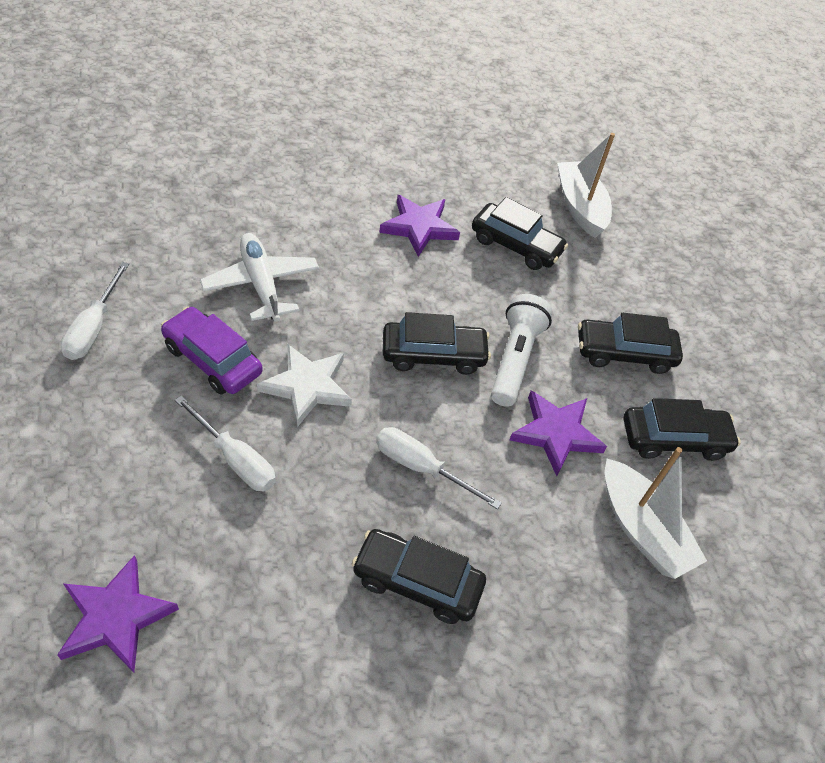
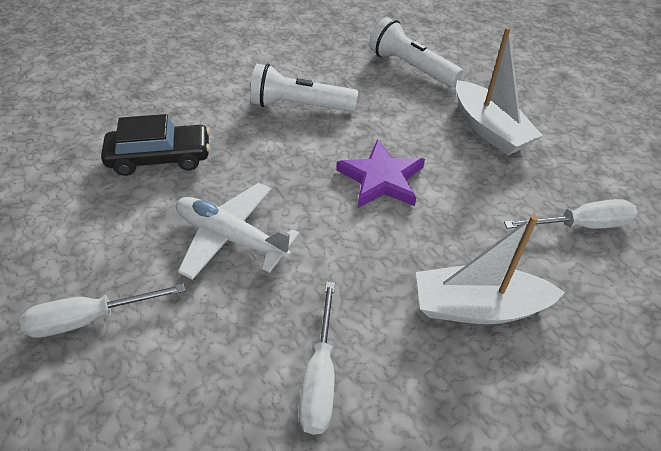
black car: [351,529,486,624] [383,312,491,375] [472,197,568,270] [578,313,683,374] [624,398,741,461] = 5 -> [101,114,210,176] = 1
purple car: [161,307,263,394] = 1 -> none = 0
purple star: [57,555,179,672] [379,195,460,257] [510,391,607,476] = 3 -> [336,139,425,208] = 1
white flashlight: [491,294,552,407] = 1 -> [250,64,359,112] [369,17,463,87] = 2
white star: [257,344,352,427] = 1 -> none = 0

